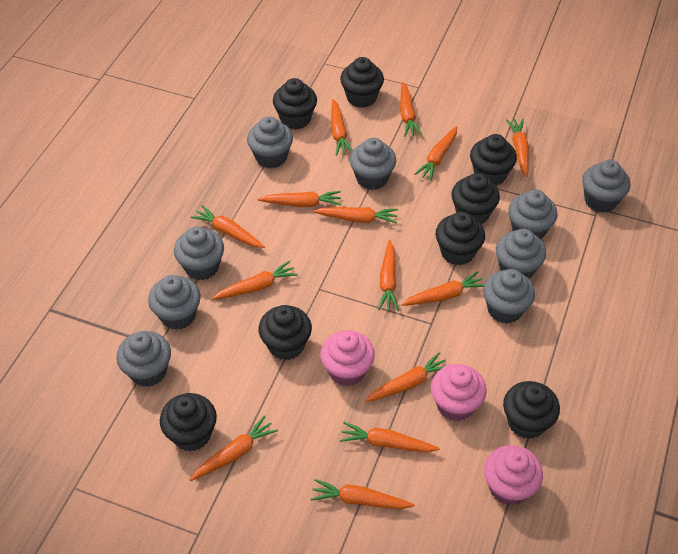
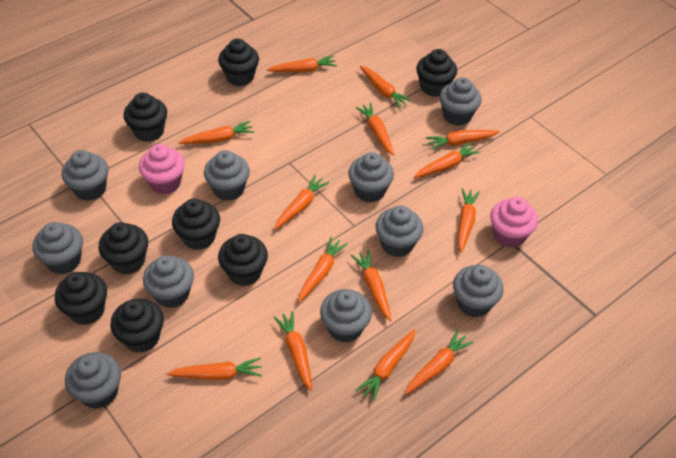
grey cupcake: [116,331,171,387] [148,275,201,330] [174,226,224,280] [247,116,293,168] [350,138,396,190] [483,269,535,324] [496,229,546,279] [508,190,557,240] [582,160,630,213] = 9 -> [33,222,83,274] [62,150,109,201] [65,352,121,409] [143,255,194,308] [204,150,250,201] [320,289,372,343] [348,152,394,202] [375,206,423,257] [439,77,482,126] [453,265,504,317] = 10
pink cupcake: [320,330,375,386] [431,364,487,421] [484,445,543,505] = 3 -> [139,144,185,194] [490,197,538,248] = 2

